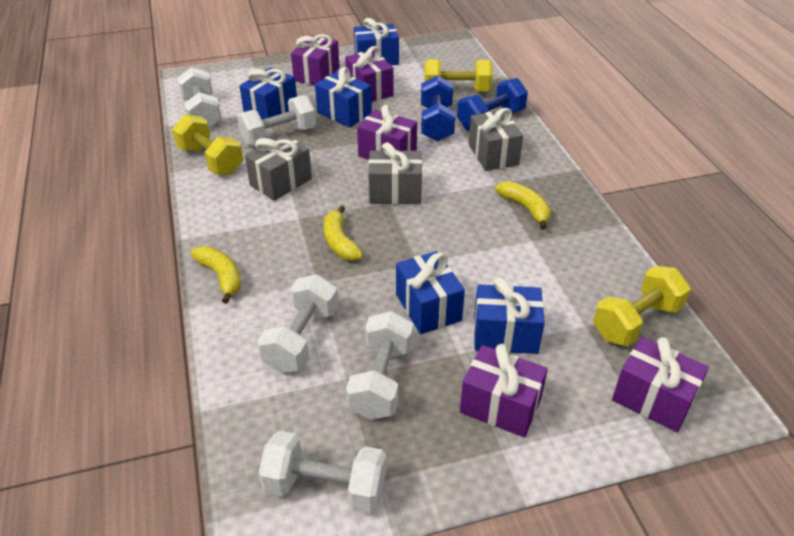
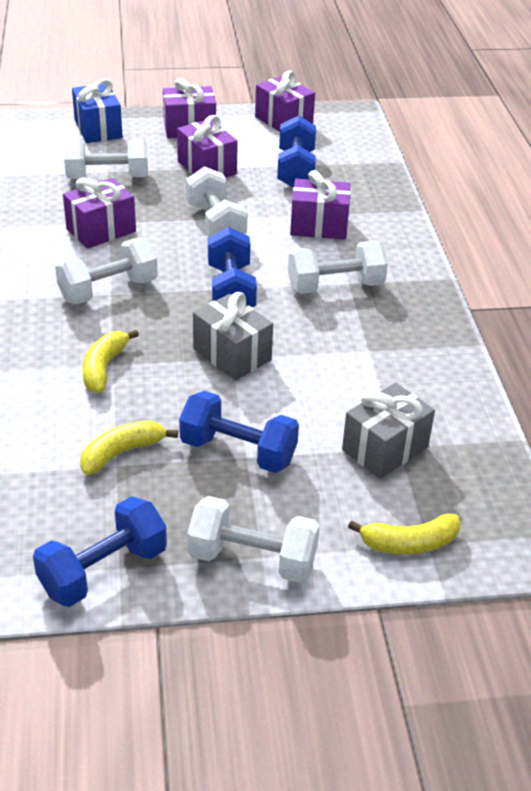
blue dumbbell: [421,75,455,142] [457,78,528,131] = 2 -> [33,496,167,607] [179,391,299,473] [208,227,257,307] [277,116,316,187] = 4
blue gift: [240,68,297,120] [315,67,372,128] [354,18,399,65] [396,251,465,334] [474,277,545,354] = 5 -> [72,79,123,143] = 1
grey gift: [245,135,312,201] [368,142,422,204] [469,108,523,171] = 3 -> [193,292,273,381] [342,383,435,479] = 2
yellow dumbbell: [172,114,243,175] [424,59,493,91] [593,266,691,347] = 3 -> none = 0

